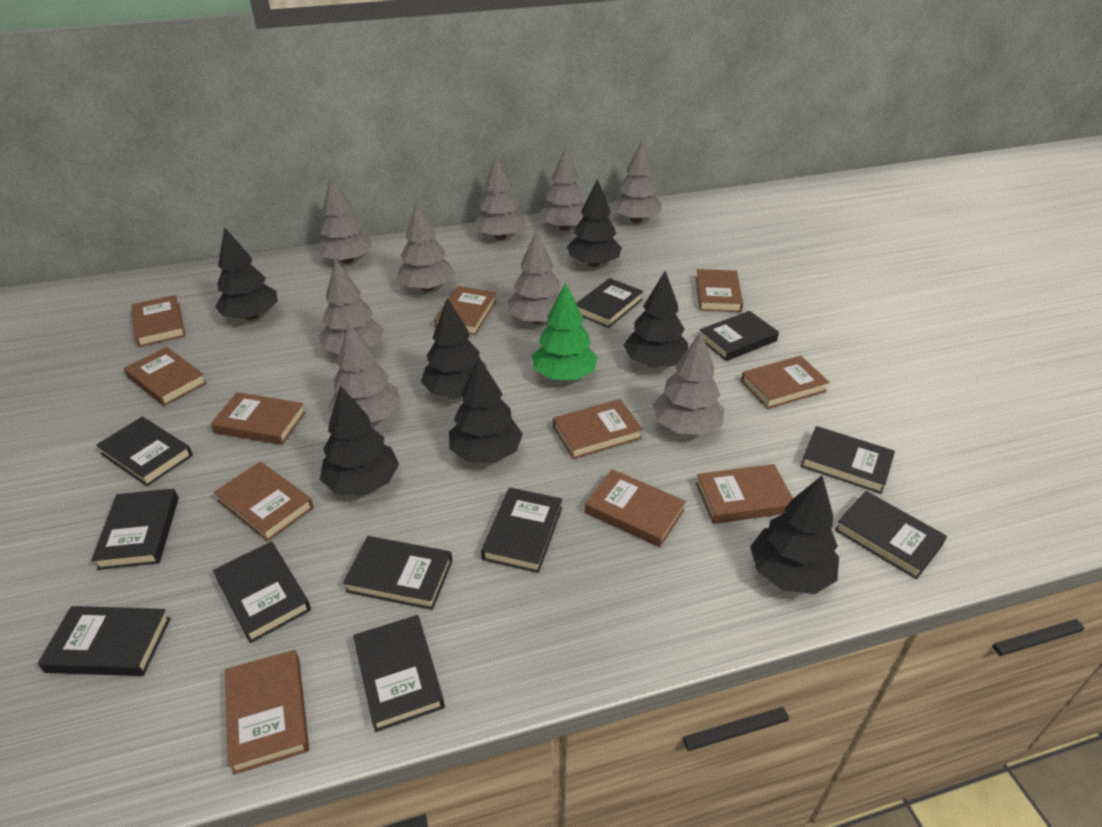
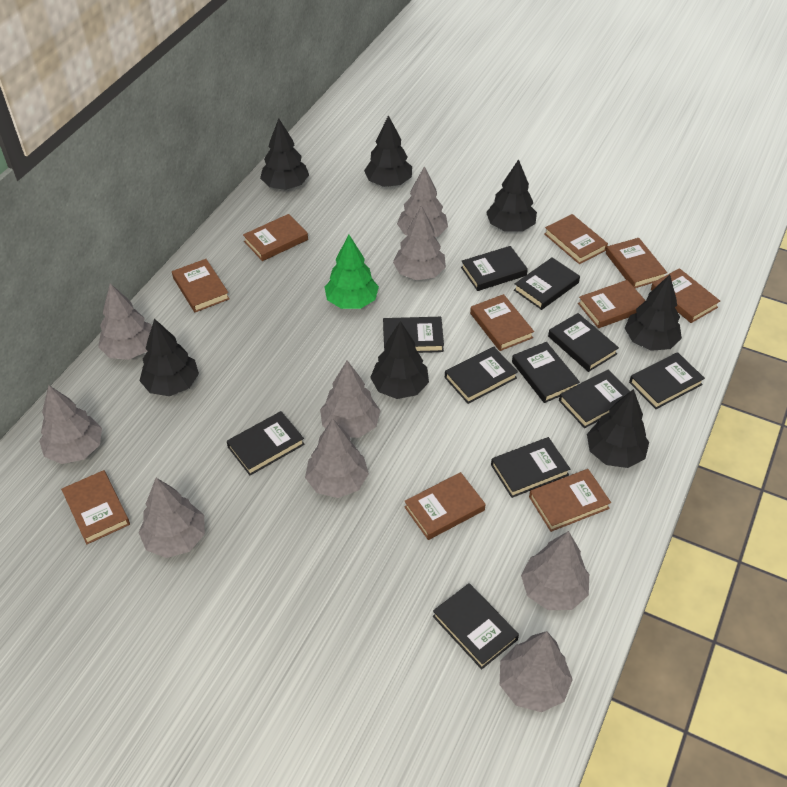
brown book: [124,347,207,406] [131,295,185,347] [211,392,306,445] [214,461,314,542] [225,650,309,775] [434,286,497,335] [553,399,643,459] [585,469,686,547] [696,269,743,312] [696,464,793,524] [741,356,829,409] = 11 -> [61,470,130,544] [172,259,230,312] [243,214,308,261] [404,472,486,540] [470,294,534,351] [529,469,611,532] [544,214,608,264] [578,280,646,328] [606,238,667,288] [651,268,720,323] = 10

